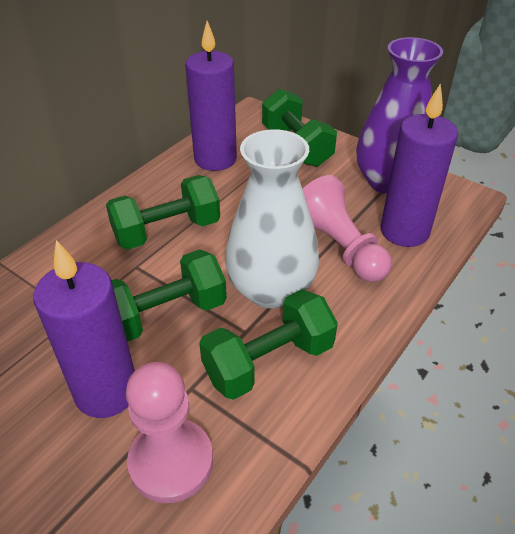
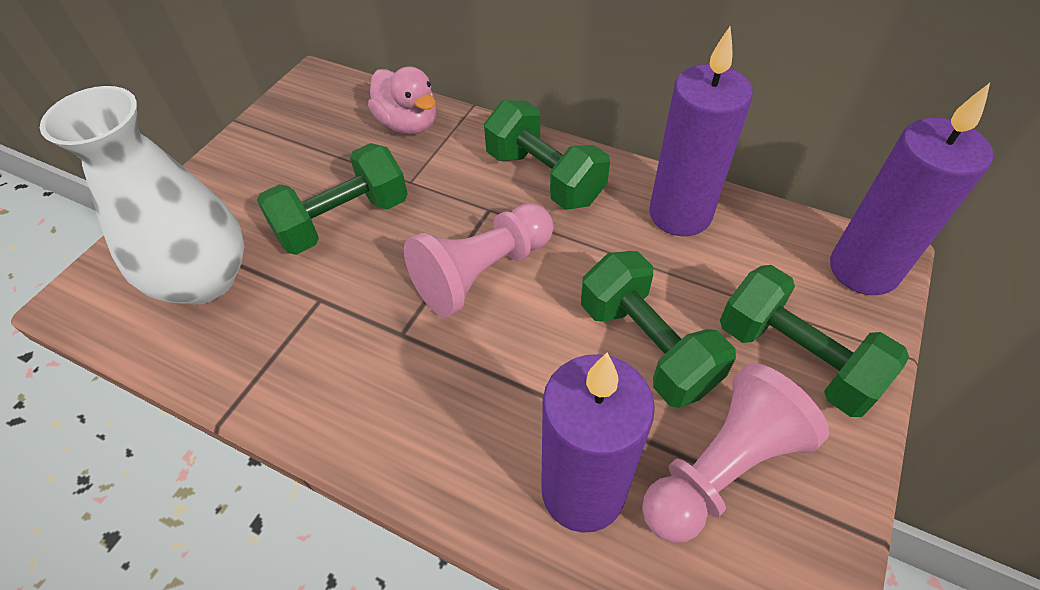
pink duck: none = 0 -> [368,66,436,135] = 1
purple vase: [356,37,443,195] = 1 -> none = 0

